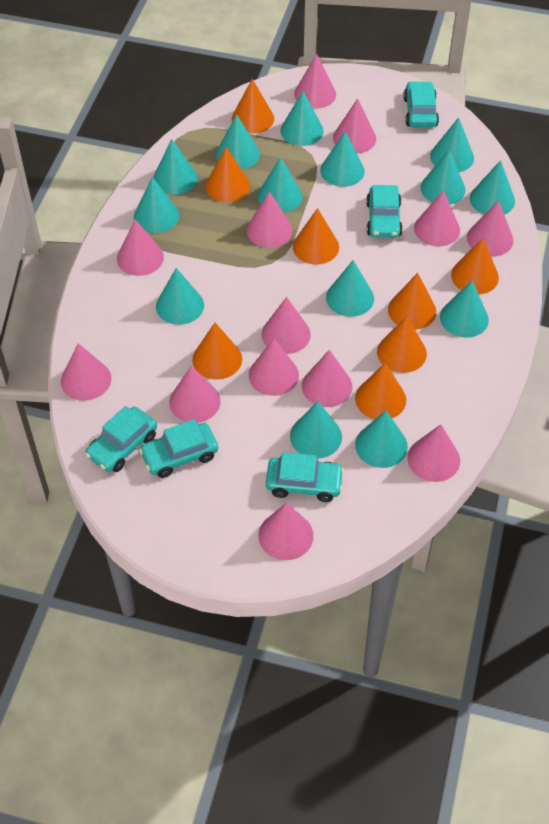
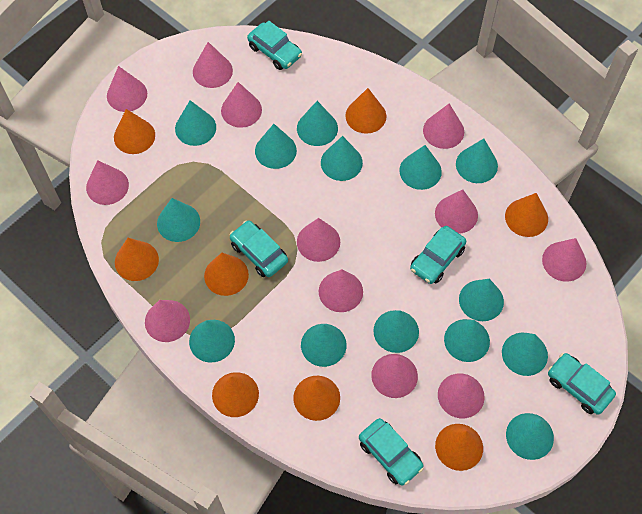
pink cone: [61,343,111,401] [117,219,164,276] [169,365,221,423] [247,191,293,248] [249,339,299,396] [258,503,314,560] [261,297,311,354] [294,54,336,108] [302,350,352,407] [333,98,376,154] [407,424,460,482] [414,190,460,246] [467,200,513,257] = 13 -> [86,160,129,205] [107,66,147,112] [145,300,190,342] [193,42,233,88] [221,82,262,128] [297,218,340,262] [319,269,363,312] [371,354,418,398] [423,103,464,149] [435,189,478,234] [438,374,485,418] [542,238,586,282] = 12

